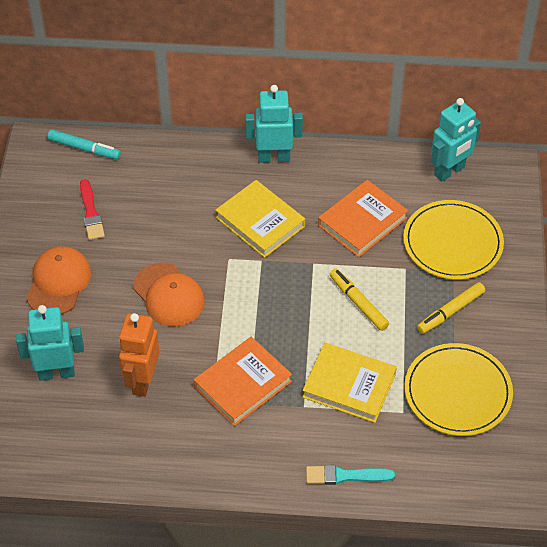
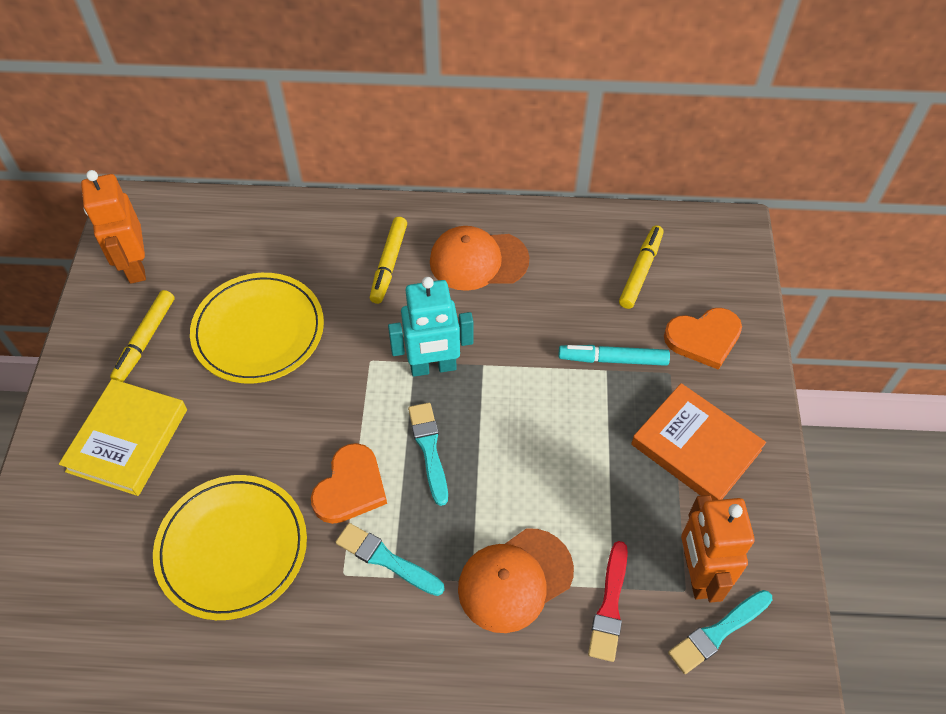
orange book: [194,337,292,426] [318,180,408,257] = 2 -> [631,383,766,500] = 1
orange heart: none = 0 -> [311,443,387,524] [664,308,742,370] = 2
orange robot: [119,313,160,397] = 1 -> [81,170,146,284] [681,495,755,603] = 2
turquoise brush: [306,465,395,485] = 1 -> [336,523,445,596] [408,403,448,506] [668,590,773,674] = 3
turquoise robot: [16,305,84,381] [245,85,303,163] [431,98,481,182] = 3 -> [388,277,473,377] = 1
yellow book: [216,180,305,258] [302,343,397,423] = 2 -> [59,379,187,496] = 1
yellow marker: [330,269,389,331] [417,282,485,334] = 2 -> [110,290,175,382] [370,217,407,304] [619,225,664,309] = 3

